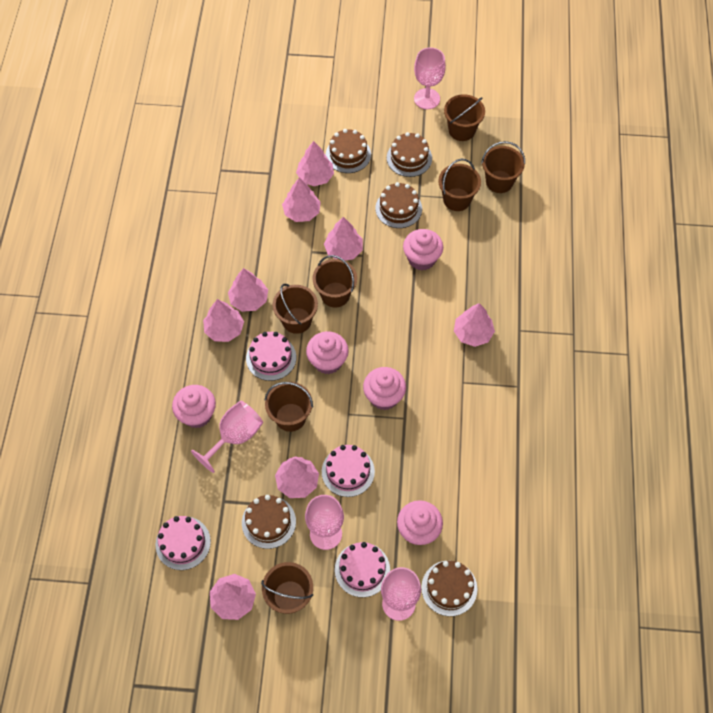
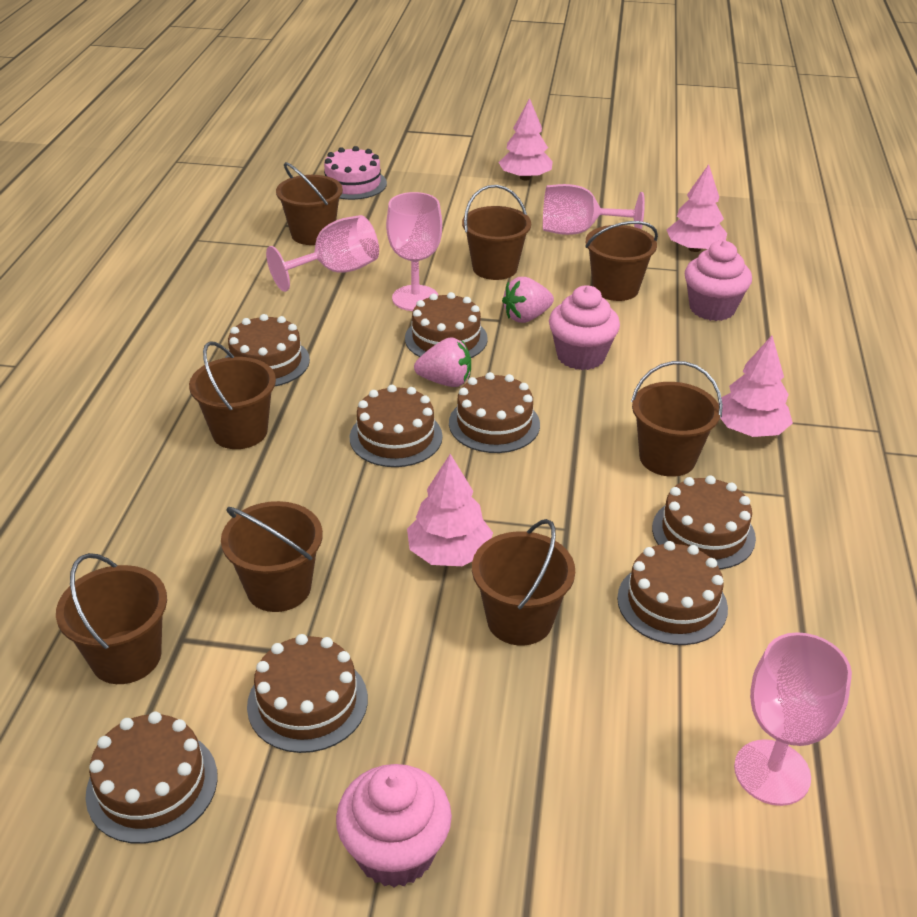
brown bucket: [261,562,313,614] [265,382,313,432] [273,284,318,334] [313,255,357,308] [438,159,481,211] [444,94,485,141] [481,141,525,193] = 7 -> [56,553,167,684] [189,342,276,449] [221,501,323,612] [276,162,343,245] [462,185,531,280] [472,519,575,646] [585,221,658,301] [631,361,723,477] = 8
brown cake: [242,495,296,549] [326,129,371,173] [375,182,422,228] [387,132,432,177] [421,561,477,616] = 5 -> [85,711,218,844] [225,314,310,386] [247,634,368,753] [349,385,443,467] [405,292,488,358] [449,372,540,453] [617,541,728,645] [652,475,756,570] = 8
pink cake: [156,516,211,570] [246,332,296,381] [322,445,375,497] [335,542,390,597] = 4 -> [324,146,387,200] = 1
pink cupcake: [172,385,216,428] [306,331,349,374] [363,367,406,410] [397,500,443,545] [403,229,443,271] = 5 -> [336,764,452,887] [549,285,620,370] [685,240,752,321] = 3
pink strawberry: none = 0 -> [414,337,471,387] [502,277,554,323] = 2
pink tree: [203,299,244,342] [210,574,256,620] [228,268,268,312] [275,456,319,498] [282,178,321,222] [296,141,334,186] [324,217,363,261] [454,303,495,347] = 8 -> [407,454,493,566] [498,98,553,181] [667,164,727,252] [720,335,793,437] = 4

